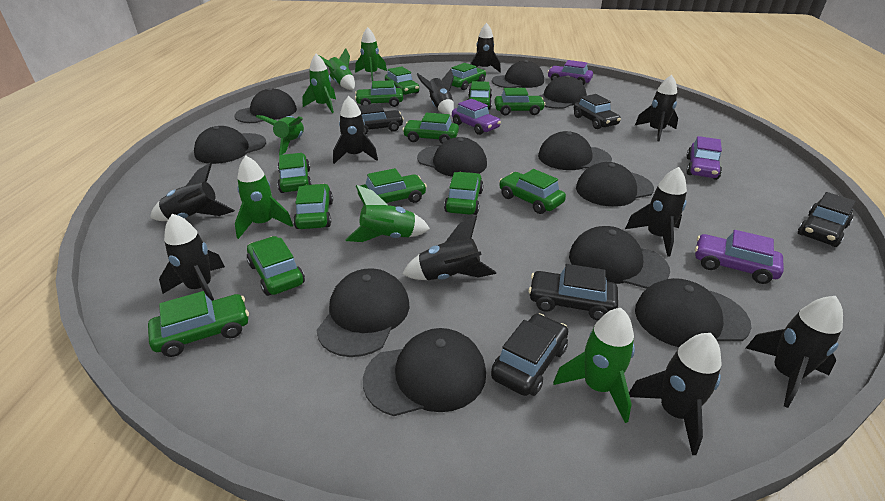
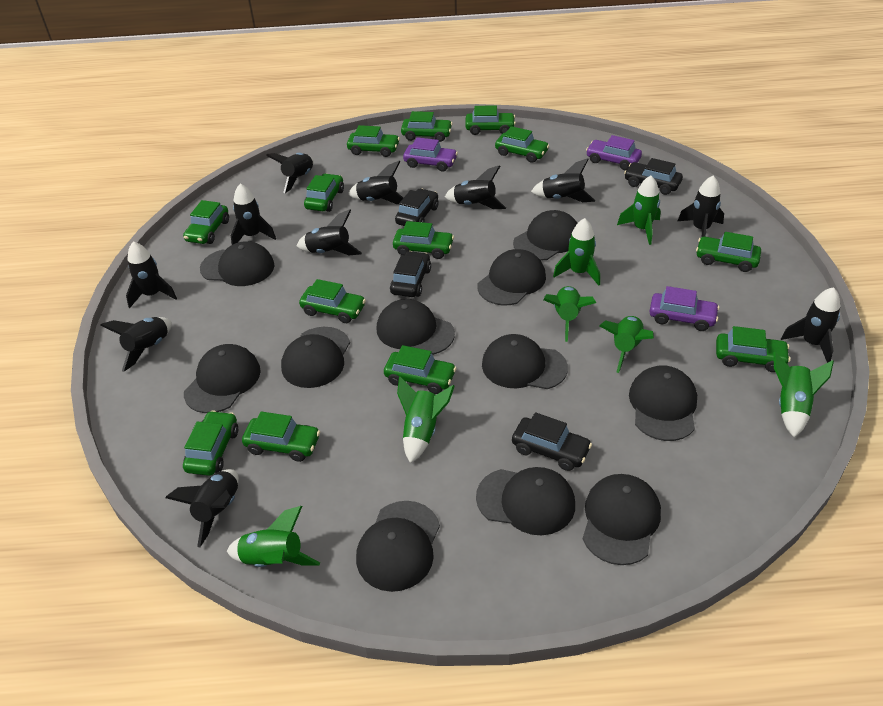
black car: [358,103,404,134] [491,313,568,396] [528,264,618,321] [574,94,621,129] [798,192,856,247] = 5 -> [390,251,431,297] [395,188,439,226] [512,412,592,471] [624,158,683,195] = 4
black rocket: [150,163,235,221] [159,213,225,301] [333,96,378,164] [402,216,496,280] [416,69,454,116] [470,23,501,72] [625,167,687,257] [629,333,722,455] [635,75,678,141] [746,296,843,408] = 10 -> [100,317,172,372] [126,241,177,308] [165,469,239,547] [231,184,276,245] [266,153,314,193] [297,209,362,255] [348,161,403,204] [445,165,506,209] [531,158,595,202] [678,176,724,237] [781,287,840,363] = 11
purple car: [452,99,501,135] [547,60,593,85] [686,136,722,180] [695,230,784,284] = 4 -> [403,137,458,171] [586,135,642,170] [649,286,719,331] = 3

